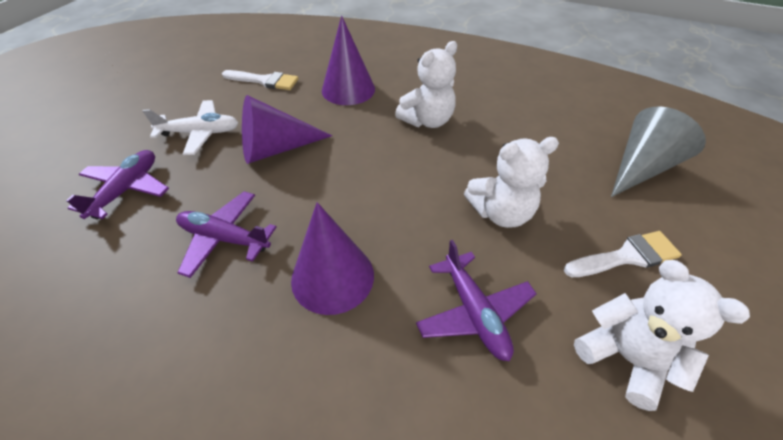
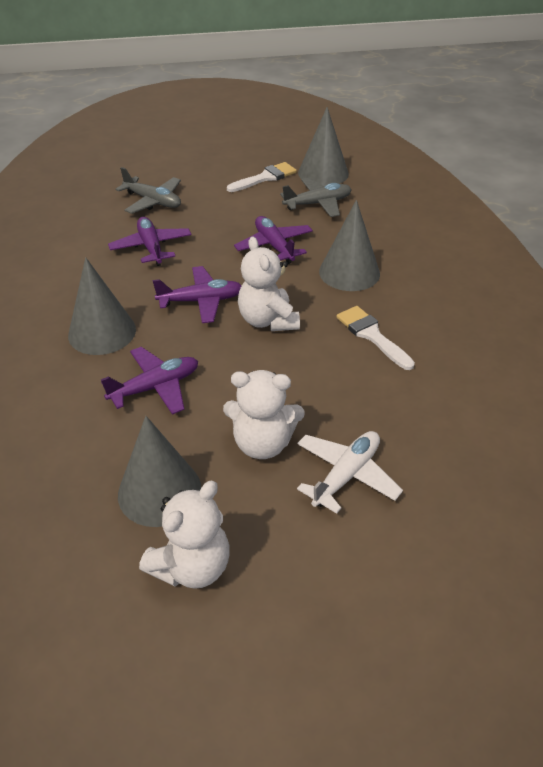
grey cone: [611,106,706,197] = 1 -> [68,257,136,355] [118,416,201,527] [298,107,349,186] [319,200,380,291] = 4
grey plane: none = 0 -> [116,167,181,214] [280,177,352,217] = 2
purple cone: [242,95,332,164] [291,202,374,315] [322,16,375,105] = 3 -> none = 0
purple plane: [66,150,169,219] [176,191,276,278] [416,240,537,361] = 3 -> [101,347,198,415] [108,217,192,266] [153,266,241,323] [234,216,313,264] = 4

